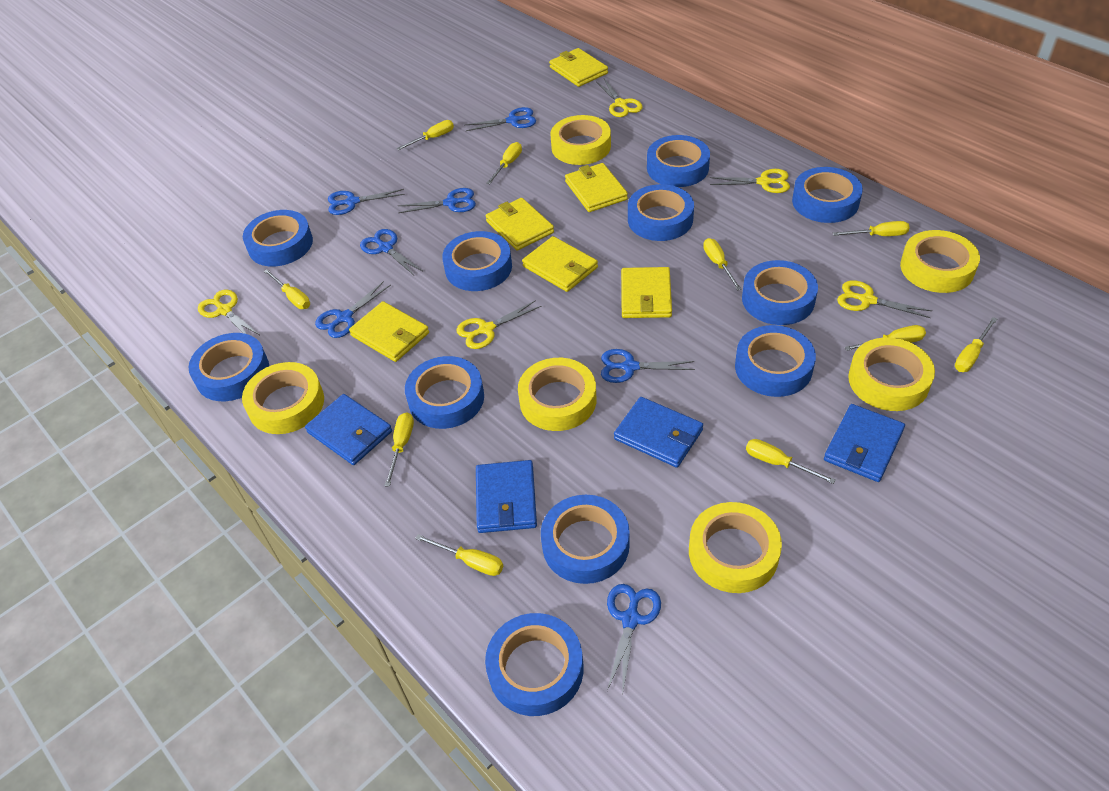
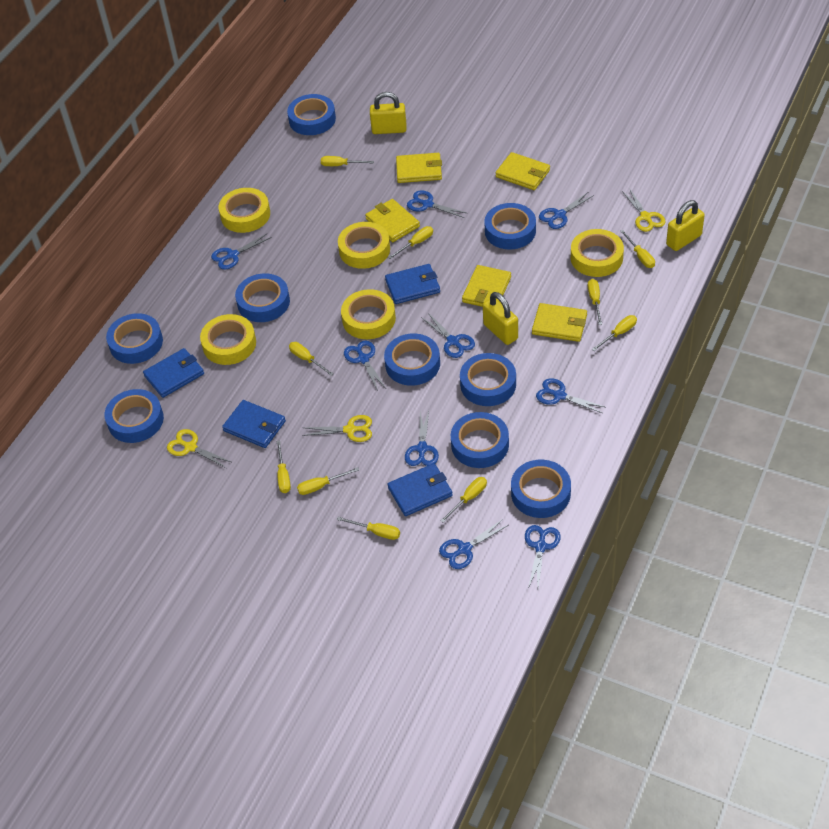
blue scissors: [315,281,391,338] [328,189,405,215] [360,229,423,275] [398,188,476,213] [465,107,536,131] [601,349,695,383] [607,584,661,691] = 7 -> [211,233,272,269] [344,341,386,391] [405,411,439,466] [407,190,466,218] [421,313,475,358] [439,519,508,569] [525,525,560,589] [536,378,605,413] [539,192,594,229] = 9
blue tape: [188,333,269,401] [243,210,313,266] [405,356,484,429] [442,231,512,291] [485,613,583,716] [541,495,630,584] [628,184,694,241] [647,135,710,187] [735,325,816,397] [742,260,818,325] [792,167,863,223] = 11 -> [105,389,164,443] [106,313,163,364] [235,273,290,322] [287,94,336,135] [384,333,440,386] [451,412,509,468] [460,353,516,406] [484,203,536,250] [511,460,571,518] = 9
yellow padlock: none = 0 -> [370,92,407,134] [483,292,518,345] [666,200,705,251] = 3
yellow scissors: [198,290,261,336] [456,300,541,349] [596,79,643,117] [710,169,790,193] [837,280,932,318] = 5 -> [167,429,231,468] [302,415,372,442] [622,188,665,232] = 3
yellow tape: [242,362,324,434] [518,358,596,431] [550,115,611,165] [689,502,782,593] [848,337,935,411] [900,230,980,293] = 6 -> [200,314,256,365] [219,188,270,233] [338,222,390,269] [341,289,396,339] [571,229,624,277] = 5
yellow wallet: [349,301,429,362] [486,198,554,251] [522,236,598,292] [549,48,608,87] [565,163,628,212] [621,267,672,318] = 6 -> [365,199,420,242] [396,153,442,183] [462,265,511,307] [495,152,550,190] [532,303,587,342] = 5

